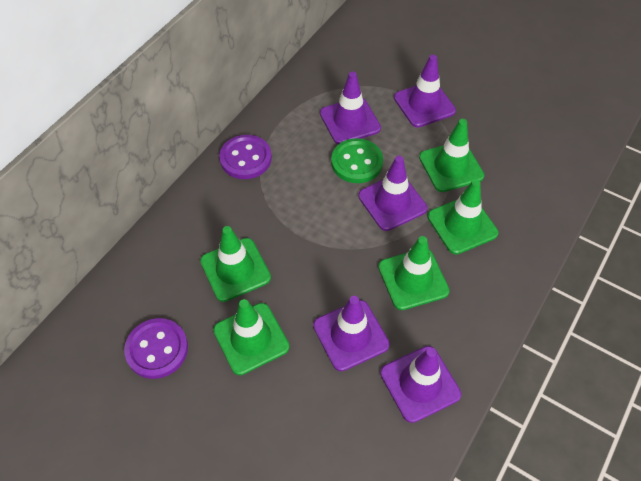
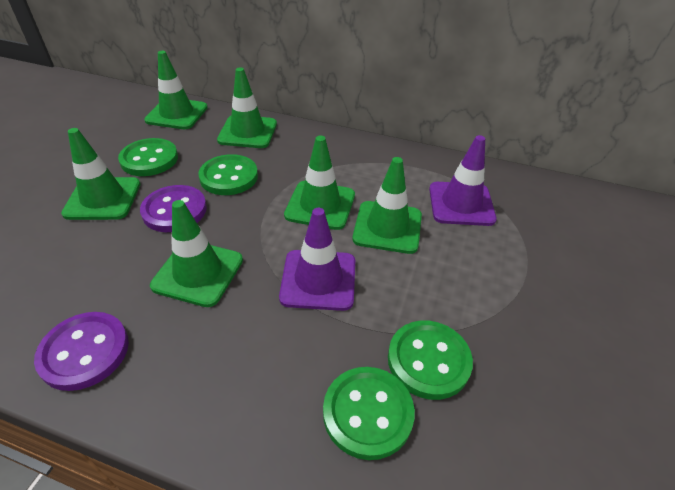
green button: [331,138,383,183] = 1 -> [118,138,178,176] [198,154,258,195] [323,367,415,460] [388,320,473,400] = 4
green traffic cone: [200,226,271,302] [213,299,289,375] [378,236,450,310] [419,119,484,192] [427,179,498,254] = 5 -> [61,128,140,220] [144,51,208,129] [150,200,243,307] [217,67,277,148] [284,136,355,230] [353,157,422,254] = 6
purple traffic cone: [313,296,390,371] [320,72,381,144] [358,156,427,231] [380,346,461,423] [394,55,456,128] = 5 -> [279,208,355,311] [429,135,497,226] = 2

